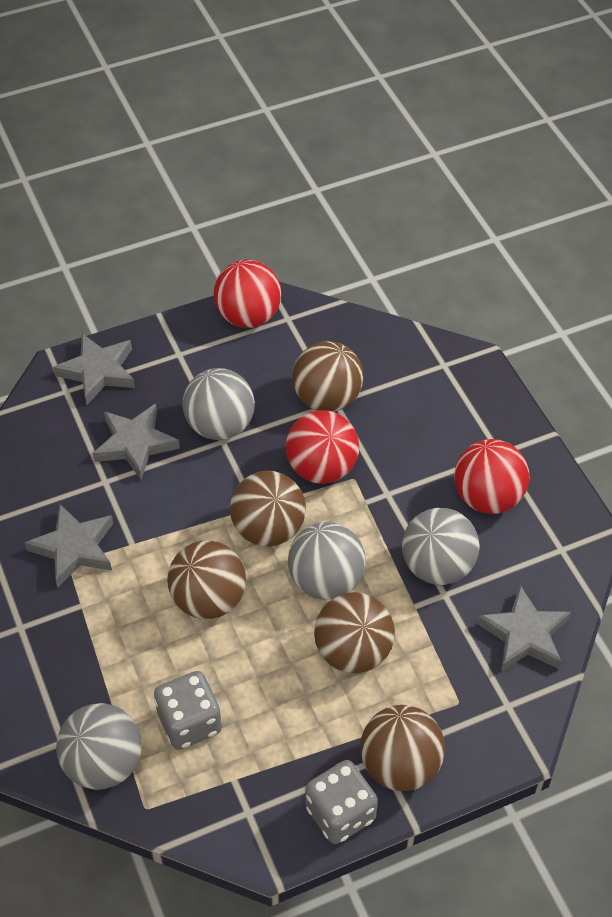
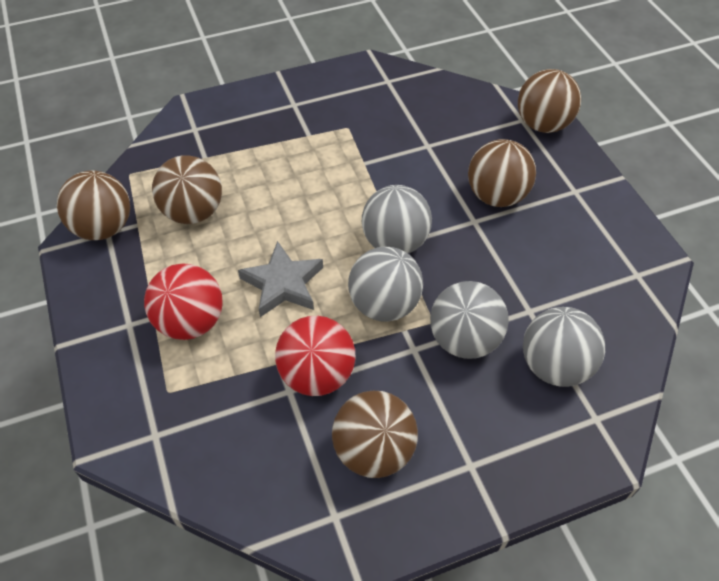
grey dice: [154,671,222,750] [305,760,378,844] = 2 -> none = 0
grey star: [24,504,113,588] [53,333,135,405] [93,403,180,479] [476,585,571,672] = 4 -> [238,241,323,317] = 1
red ball: [213,260,281,328] [286,410,359,484] [454,439,529,514] = 3 -> [144,264,223,340] [275,316,356,396] = 2

